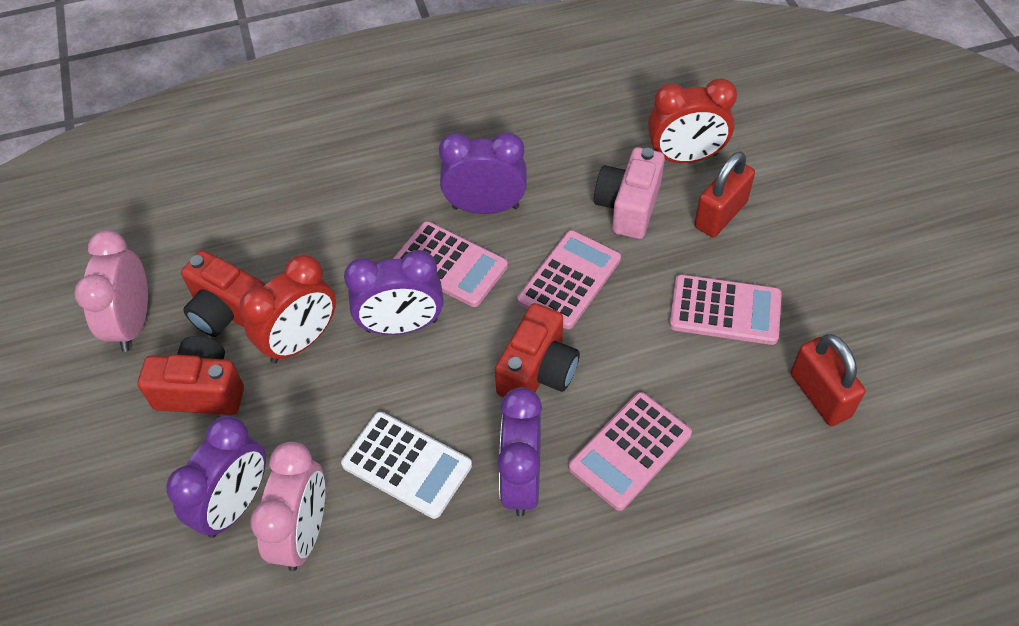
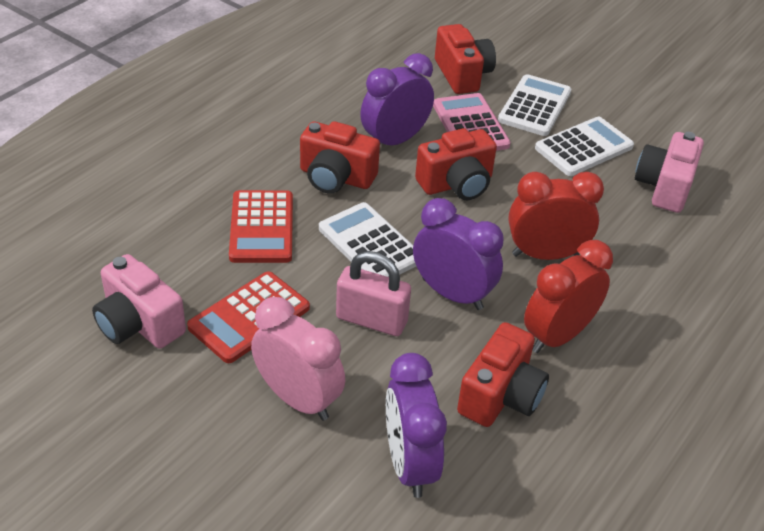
pink calculator: [393,221,508,307] [518,230,621,329] [569,392,692,511] [670,275,782,345] = 4 -> [433,93,511,151] = 1
pink camera: [594,147,665,239] = 1 -> [92,254,186,349] [635,132,704,213] = 2
pink clock: [74,230,148,352] [250,442,325,571] = 2 -> [251,297,345,421] = 1
pink padlock: none = 0 -> [336,251,411,336] = 1
purple clock: [166,416,266,538] [344,250,444,335] [439,132,527,214] [497,387,542,517] = 4 -> [360,53,434,145] [386,353,447,498] [413,198,504,310] = 3
red calculator: none = 0 -> [187,271,310,363] [229,190,293,263] = 2
red camera: [138,336,244,415] [181,250,265,337] [495,303,580,398] = 3 -> [300,121,380,194] [415,128,497,200] [435,24,496,94] [457,322,549,427] = 4
red padlock: [694,151,755,237] [791,334,865,426] = 2 -> none = 0
white calculator: [341,412,472,519] = 1 -> [319,202,416,277] [498,74,571,136] [535,117,634,176] = 3

